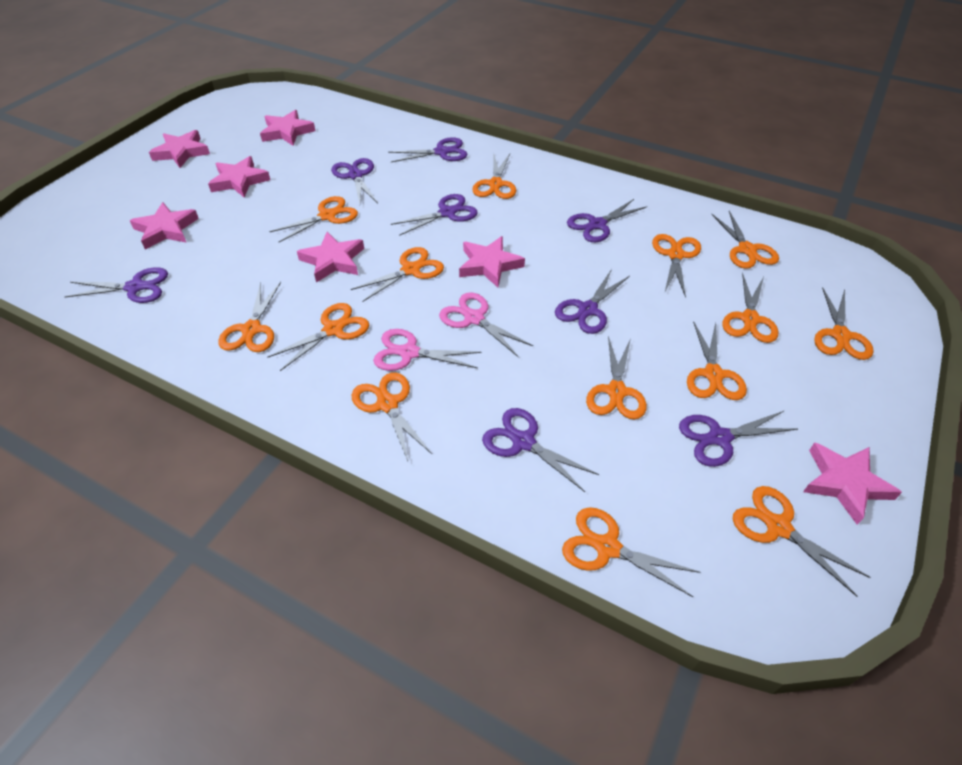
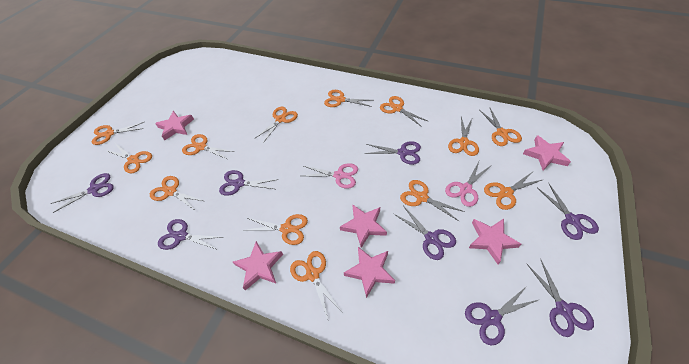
orange scissors: [218,282,281,352] [267,303,369,371] [269,196,358,242] [351,247,444,302] [352,372,432,463] [472,154,516,199] [562,507,700,597] [586,336,647,419] [652,234,701,297] [687,321,747,400] [711,211,779,269] [722,273,779,343] [733,486,870,597] [814,287,874,360] = 14 -> [92,122,144,145] [105,143,152,173] [150,176,203,211] [182,134,234,159] [243,214,308,245] [254,107,298,143] [290,251,342,319] [324,90,372,107] [380,96,429,127] [400,180,465,221] [448,117,479,156] [480,108,522,146] [484,172,544,210] = 13
pink star: [130,202,199,250] [149,130,210,168] [208,156,270,197] [260,110,315,146] [297,232,364,283] [459,236,525,287] [803,442,902,525] = 7 -> [155,111,194,140] [233,241,283,291] [340,204,387,248] [344,247,395,298] [469,219,521,264] [523,135,571,170] = 6

